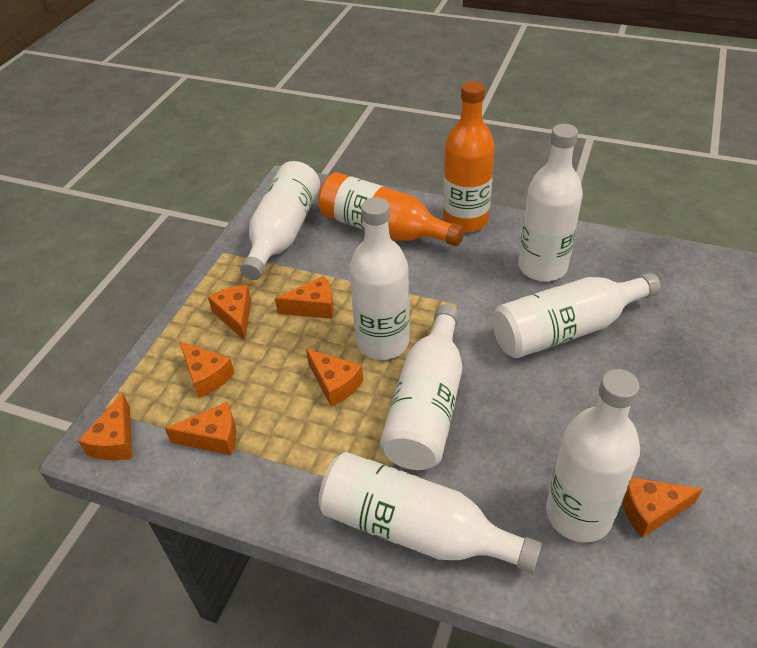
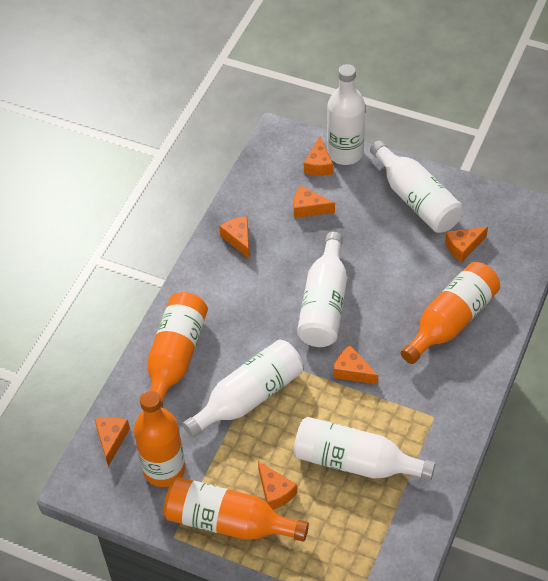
orange bottle: [318,172,465,246] [443,81,495,233] = 2 -> [134,390,185,487] [148,292,208,407] [164,477,309,541] [401,262,500,364] = 4
white bottle: [240,161,320,280] [318,452,542,573] [349,197,410,360] [380,304,462,470] [493,273,661,358] [518,124,583,282] [546,369,640,543] = 7 -> [183,340,303,438] [294,417,435,481] [297,232,347,347] [327,64,365,165] [370,140,463,233] = 5

